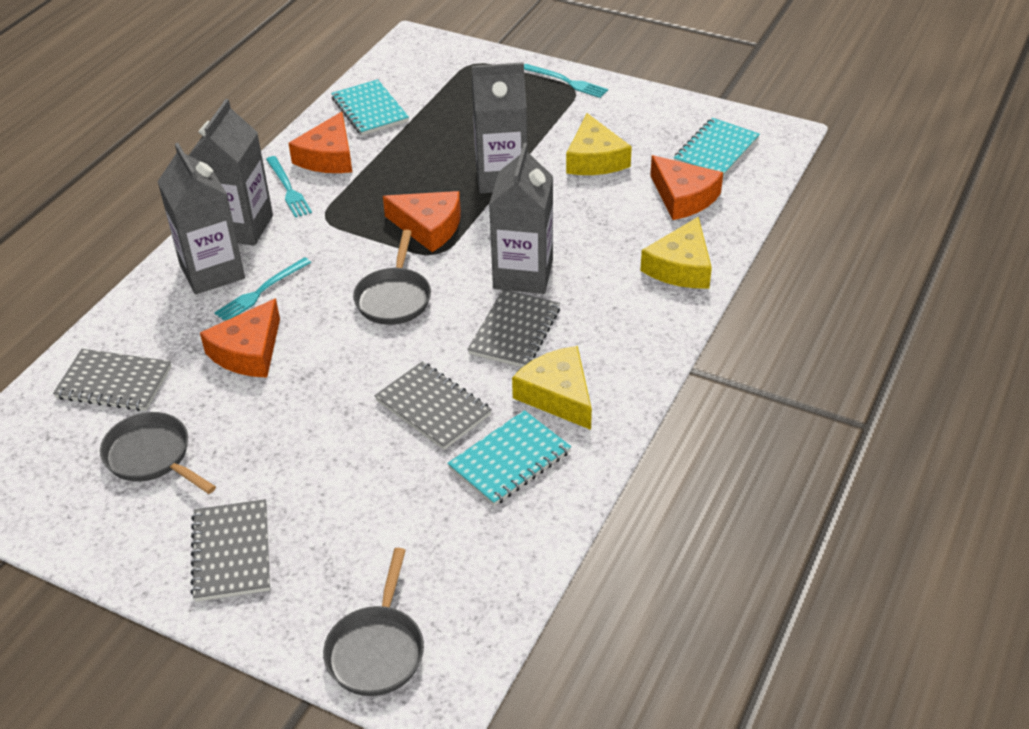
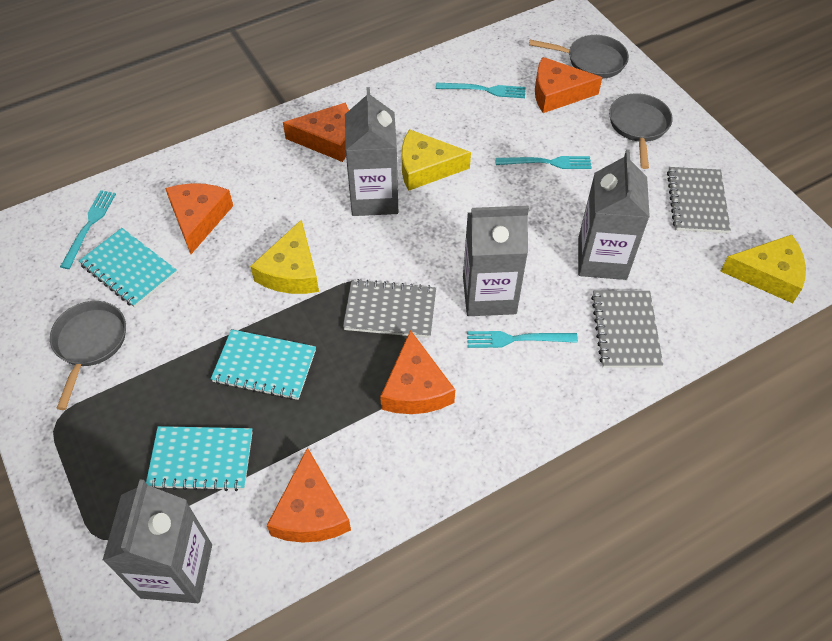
grey notebook: [53,349,172,411] [190,499,270,602] [374,361,492,450] [467,289,560,367] = 4 -> [343,279,436,338] [591,291,663,368] [667,167,731,233] = 3
orange cheese: [200,298,280,378] [288,112,352,173] [383,191,461,252] [650,155,723,220] = 4 -> [165,183,233,254] [266,447,351,543] [283,102,349,162] [380,330,455,414] [535,57,602,113] = 5
turquoise fork: [214,257,311,321] [266,156,312,218] [524,64,608,98] = 3 -> [60,190,116,269] [436,83,525,98] [467,331,578,348] [495,156,592,169] = 4

